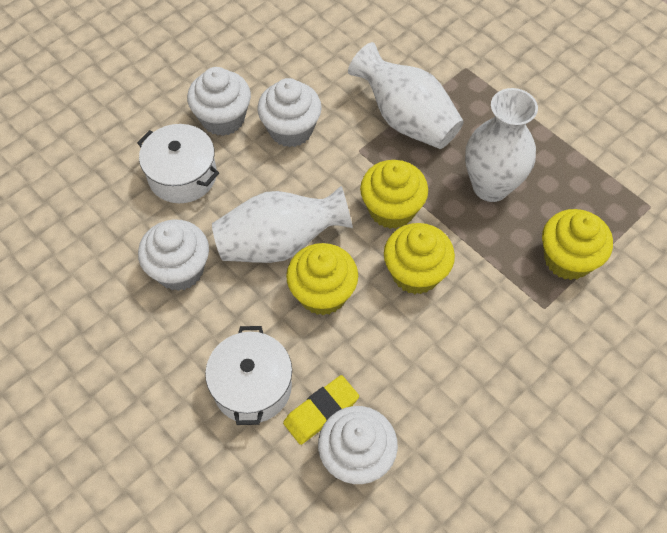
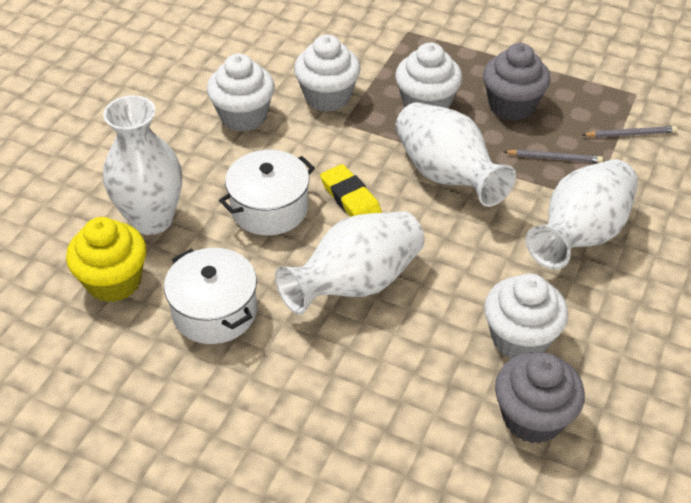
grey cupcake: none = 0 -> [483,43,550,121] [495,352,585,444] = 2
grey pencil: none = 0 -> [503,149,603,163] [582,126,677,137] = 2
white vase: [212,186,353,263] [348,42,464,149] [465,88,538,202] = 3 -> [103,95,182,235] [275,211,425,315] [395,102,516,207] [526,159,638,269] = 4
yellow cupcake: [286,243,358,315] [360,160,428,229] [384,223,455,294] [542,209,613,280] = 4 -> [66,217,146,302] = 1

